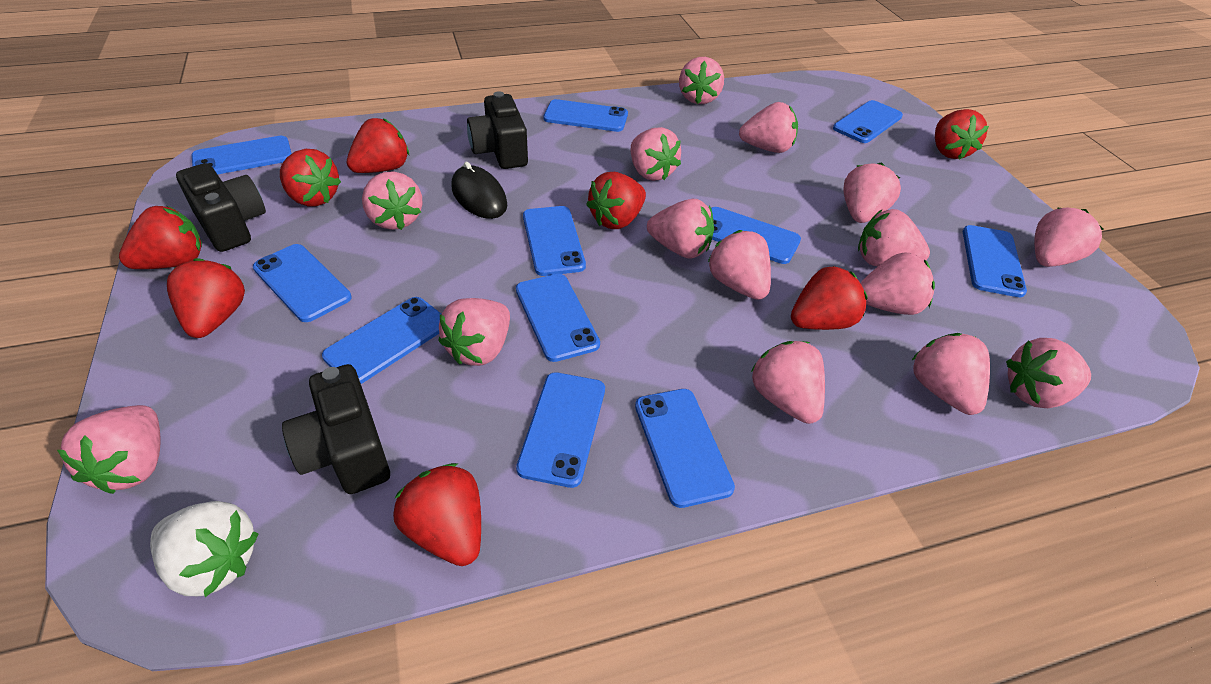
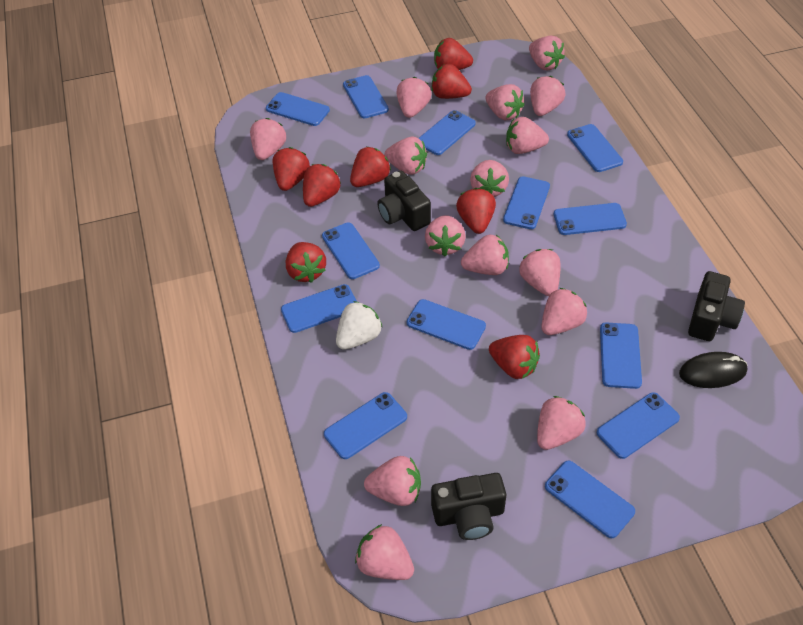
blue phone: [191,136,292,174] [253,244,352,322] [322,297,441,384] [516,274,600,362] [516,372,605,488] [523,206,586,276] [544,99,628,132] [635,389,735,508] [711,207,801,264] [833,100,903,143] [963,225,1027,297] = 11 -> [266,92,330,126] [281,284,357,333] [322,222,380,279] [324,392,407,459] [343,75,389,119] [407,299,486,350] [419,110,476,155] [503,176,550,229] [545,461,635,538] [554,203,627,235] [567,124,623,172] [597,392,680,459] [600,322,642,389] = 13

